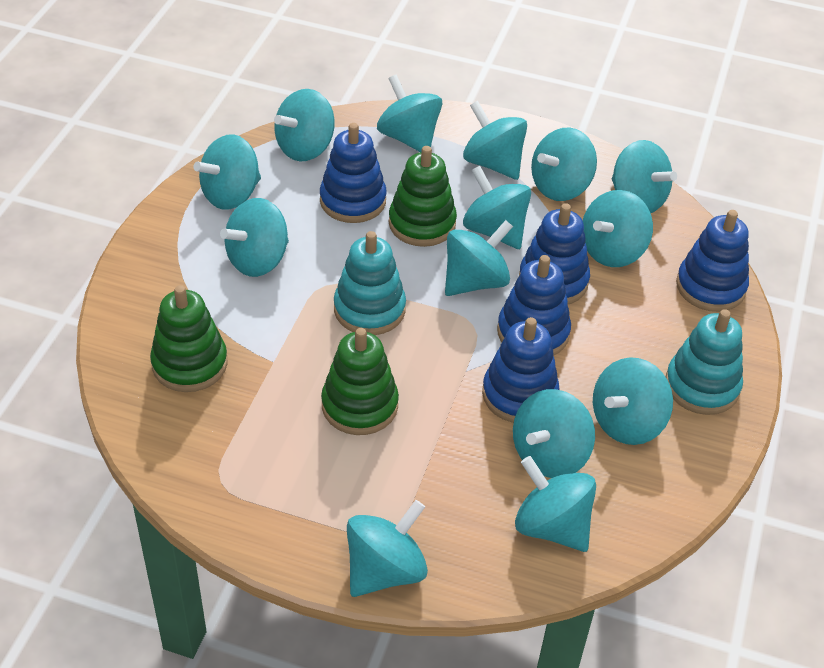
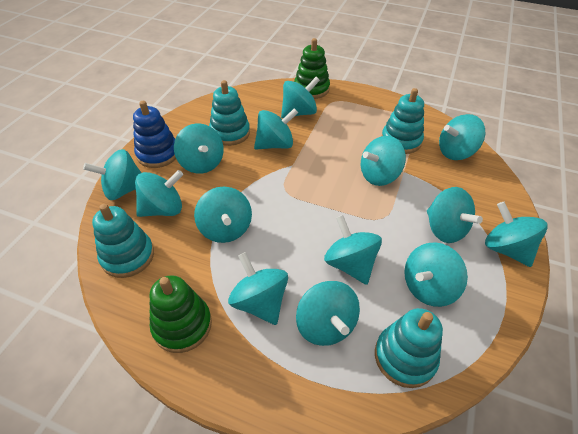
blue stacking toy: [320,123,387,223] [482,317,560,423] [497,255,571,356] [519,203,590,304] [676,210,749,312] = 5 -> [133,101,176,168] = 1
green stacking toy: [150,285,228,392] [321,328,399,435] [389,146,457,247] = 3 -> [149,275,212,353] [294,38,330,99] = 2
turquoise stacking toy: [334,231,406,335] [666,309,743,415] = 2 -> [92,204,154,278] [209,80,250,146] [375,308,443,388] [381,88,424,154] = 4

